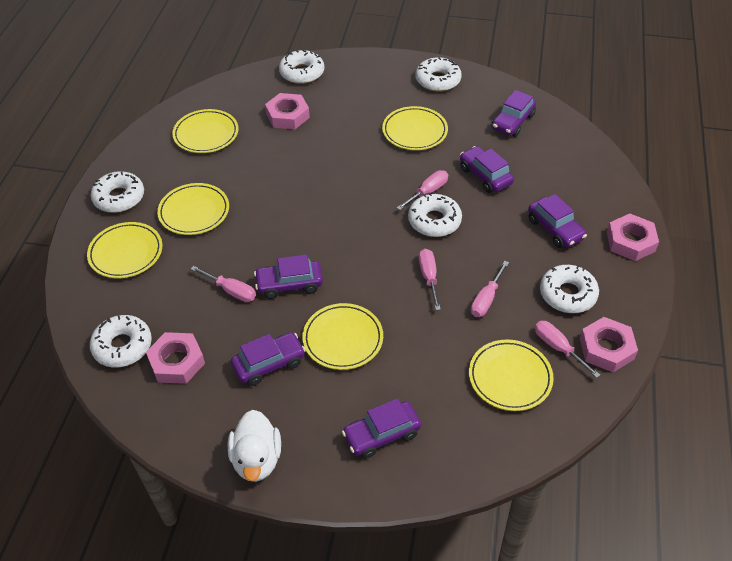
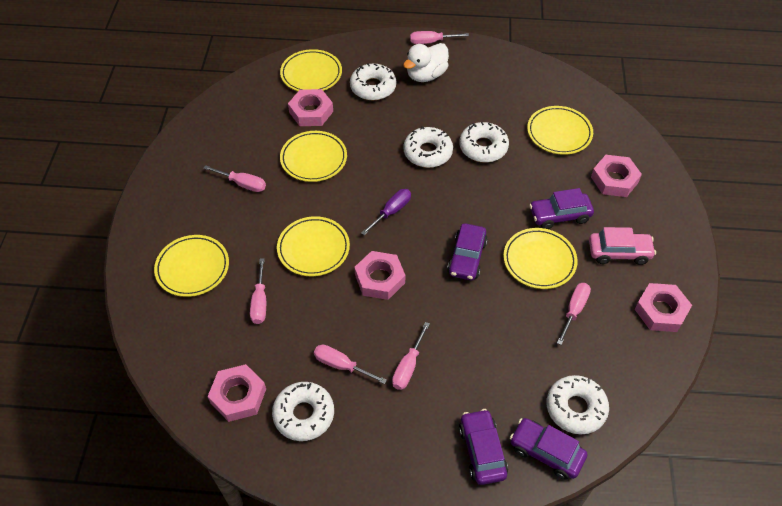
pink car: none = 0 -> [589,227,656,265] = 1
pink nut: [146,332,205,384] [265,93,310,129] [580,317,638,372] [607,214,659,261] = 4 -> [207,364,266,422] [288,89,333,126] [354,251,405,300] [591,155,642,197] [635,283,692,332] = 5
pink screwdriver: [191,266,256,302] [397,170,448,210] [419,249,441,310] [471,261,509,317] [535,321,600,378] = 5 -> [203,165,266,192] [250,258,266,324] [314,345,387,384] [392,322,430,390] [410,31,469,44] [557,283,591,345] = 6
purple car: [231,332,306,386] [254,255,323,299] [342,399,421,459] [460,146,514,193] [492,90,536,137] [528,194,587,248] = 6 -> [447,223,488,280] [459,409,508,485] [510,418,588,480] [529,188,594,229] = 4
purple screwdriver: none = 0 -> [361,189,411,235] = 1
white donut: [90,315,152,368] [91,171,144,213] [279,50,324,84] [408,193,462,237] [415,57,462,92] [540,265,599,313] = 6 -> [272,382,334,441] [350,63,396,100] [403,126,453,168] [459,122,509,163] [547,375,609,434] = 5

